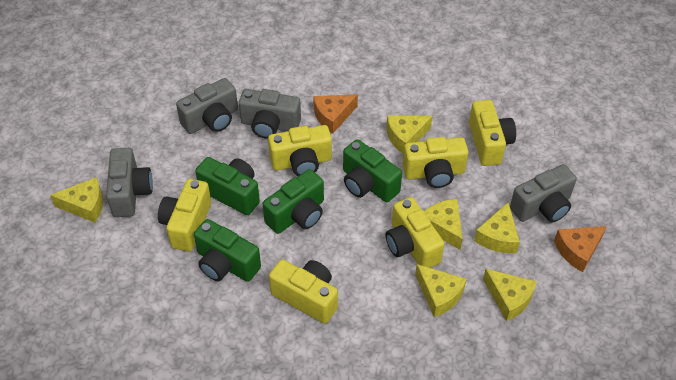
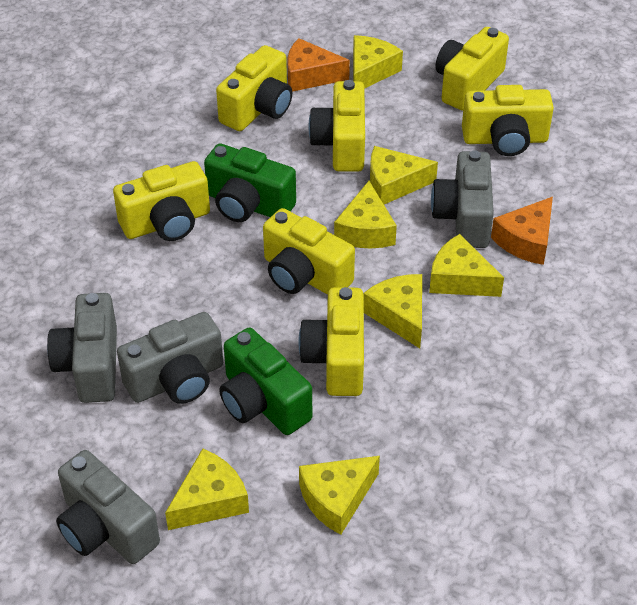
green camera: [194,219,261,282] [195,157,260,215] [263,169,324,234] [343,139,402,202] = 4 -> [204,143,296,222] [219,328,312,435] = 2
yellow camera: [158,179,211,251] [268,125,332,176] [269,259,338,324] [385,197,444,268] [402,137,468,188] [469,100,516,166] = 6 -> [113,161,210,241] [216,45,292,131] [263,208,355,295] [298,287,364,396] [309,80,365,172] [435,27,509,111] [462,85,554,156] = 7
yellow cheese: [50,177,103,222] [386,115,432,153] [415,264,467,317] [424,199,463,250] [474,202,520,253] [483,269,537,321] = 6 -> [165,448,249,530] [299,456,380,535] [334,181,397,248] [353,35,403,89] [363,274,422,348] [370,146,438,204] [429,234,504,297] = 7

